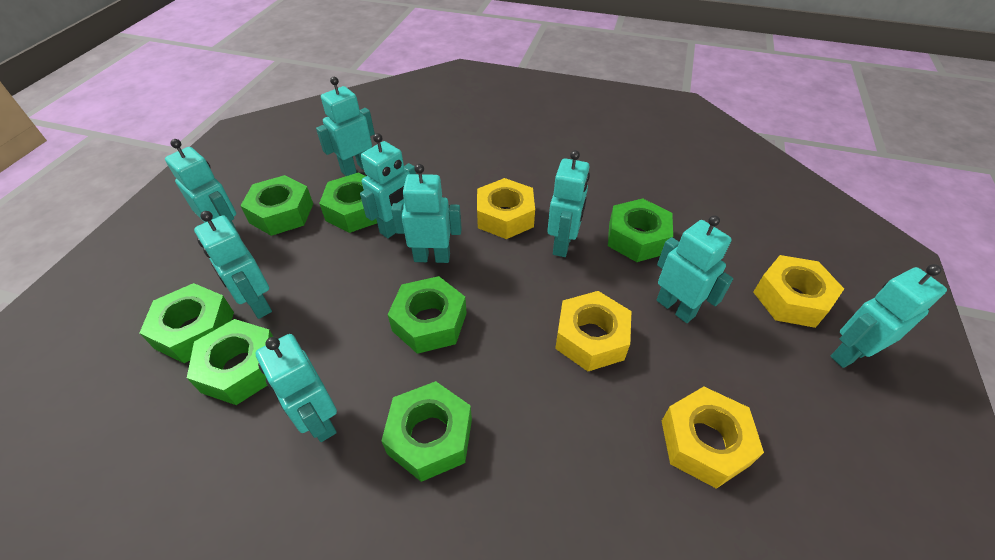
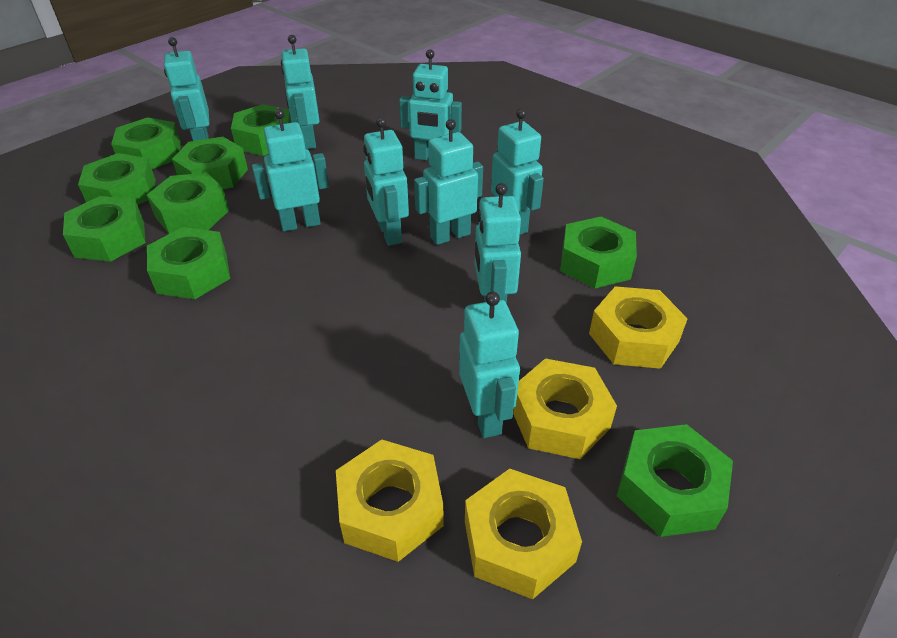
green nut: [140,283,234,363] [187,319,273,405] [240,175,313,236] [319,173,377,233] [381,381,472,482] [387,276,467,354] [608,198,673,262] = 7 -> [63,196,146,262] [78,153,156,205] [111,117,181,169] [147,173,229,234] [147,227,230,299] [172,137,248,189] [231,104,291,156] [560,217,637,288] [617,424,733,537] = 9

